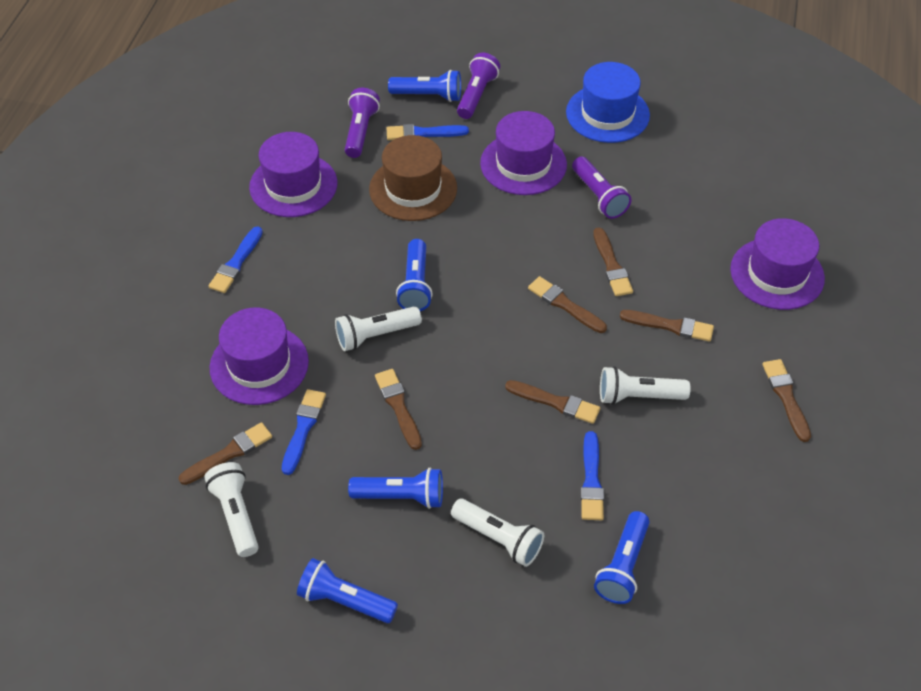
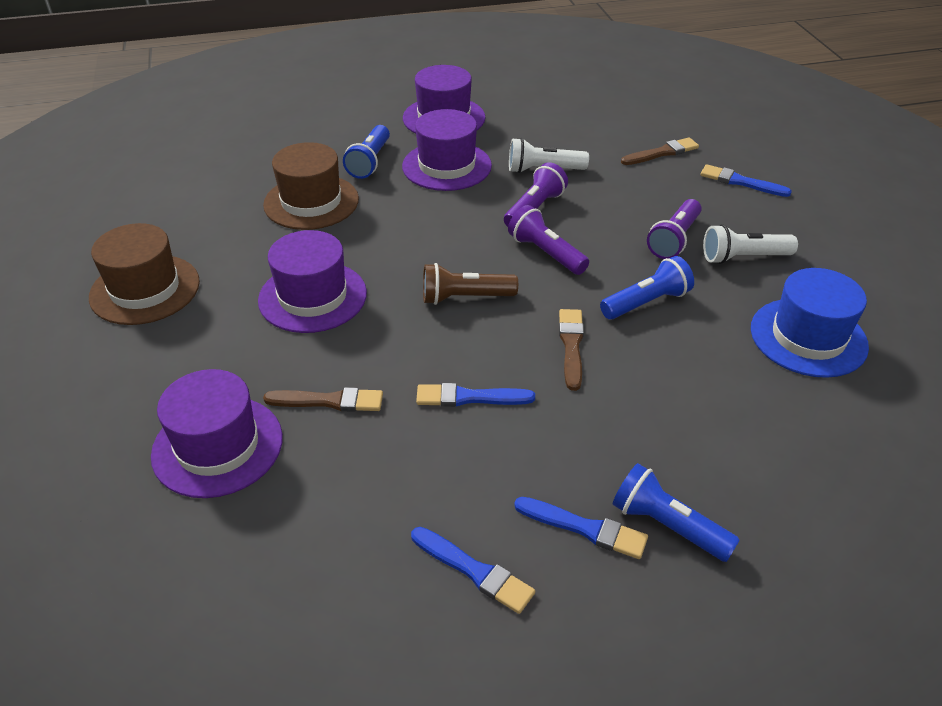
blue flashlight: [297,558,398,623] [348,468,443,509] [388,70,461,102] [396,239,433,311] [594,511,650,604] = 5 -> [343,125,390,179] [600,256,694,320] [613,463,740,562] = 3
brown brush: [179,422,272,485] [375,369,422,450] [505,380,600,424] [528,276,607,333] [593,228,633,296] [620,310,714,342] [762,359,811,442] = 7 -> [263,387,383,412] [559,309,584,391] [621,137,699,165] = 3
brown flashlight: none = 0 -> [423,263,518,305] = 1
brown hat: [369,135,457,221] = 1 -> [89,223,200,325] [263,142,359,230] = 2
white flashlight: [204,462,259,557] [335,306,422,351] [451,499,544,567] [600,366,691,405] = 4 -> [509,138,589,173] [703,224,798,264] = 2

